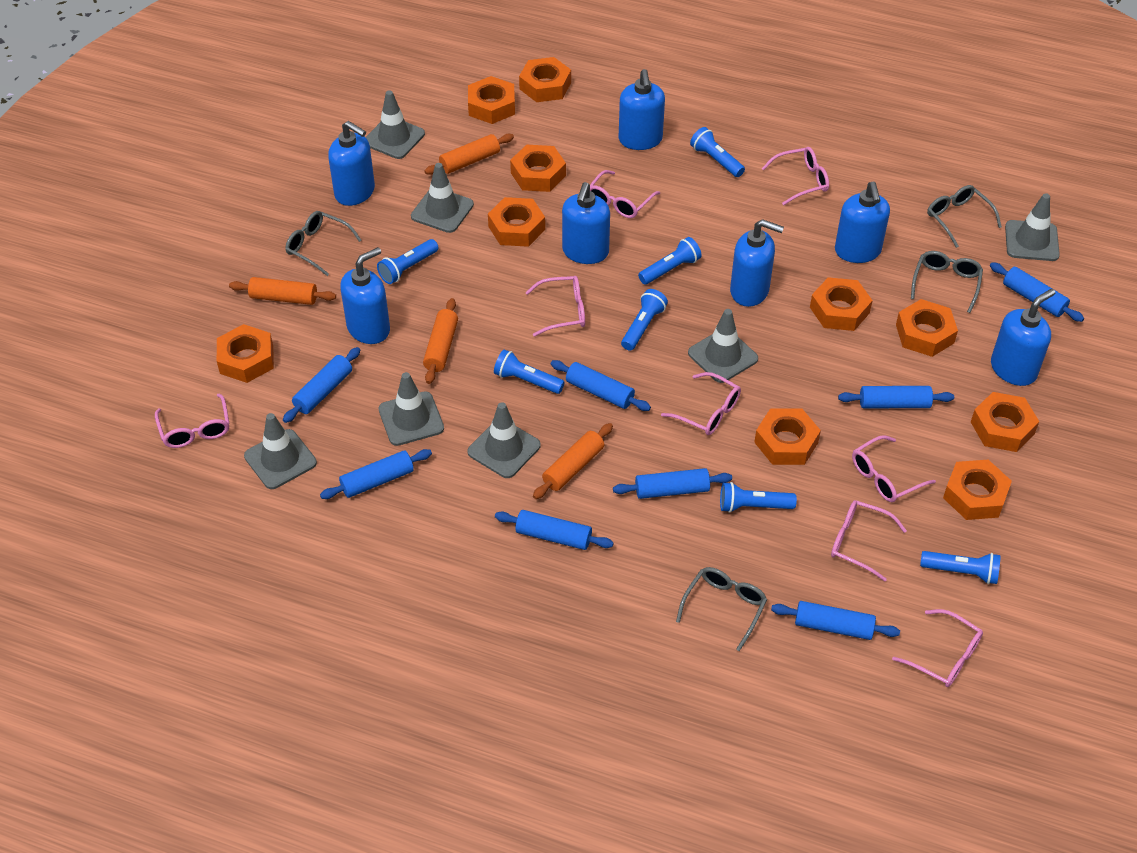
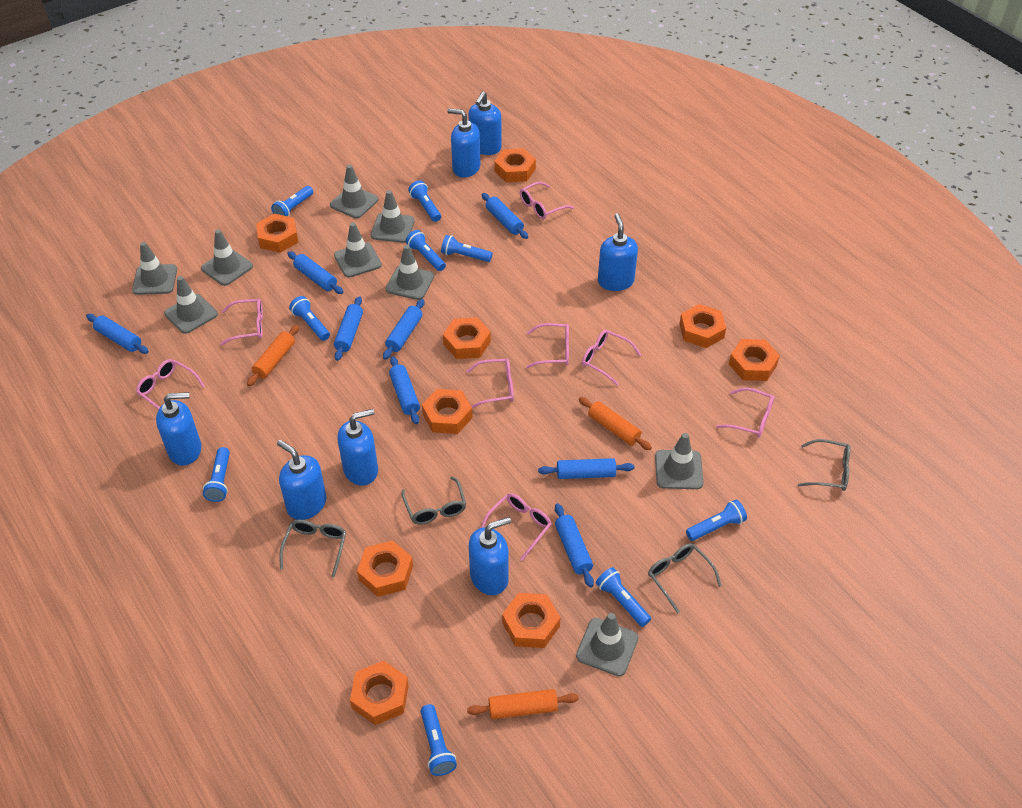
blue flashlight: [377,239,439,284] [494,349,565,394] [621,289,668,351] [638,237,701,284] [690,127,745,177] [720,482,797,513] [920,551,1001,584] = 7 -> [203,447,230,502] [271,186,313,217] [289,296,330,341] [406,230,446,271] [409,180,441,222] [421,704,457,776] [441,235,493,262] [596,567,651,627] [686,500,747,541] = 9
grey traffic cone: [244,413,317,489] [366,90,425,159] [378,372,444,446] [411,163,474,233] [467,402,541,478] [688,309,758,383] [1005,193,1060,261] = 7 -> [132,242,177,295] [164,276,218,334] [201,229,253,286] [330,165,378,219] [334,222,382,278] [371,190,415,243] [386,245,434,300] [576,613,638,676] [655,433,704,489] = 9
orange nut: [217,324,274,383] [468,76,515,124] [488,197,545,247] [510,145,566,192] [519,57,571,102] [754,408,821,465] [810,277,873,331] [896,299,958,357] [943,460,1012,520] [971,392,1039,452] = 10 -> [256,214,298,253] [350,661,409,725] [357,541,413,597] [422,389,473,434] [443,317,491,359] [494,148,536,182] [502,593,561,648] [680,304,726,348] [729,339,780,381] = 9
orange rolling pin: [229,277,336,305] [423,298,458,384] [425,134,514,175] [533,423,613,499] = 4 -> [247,325,299,386] [467,689,579,719] [579,397,652,450] = 3

